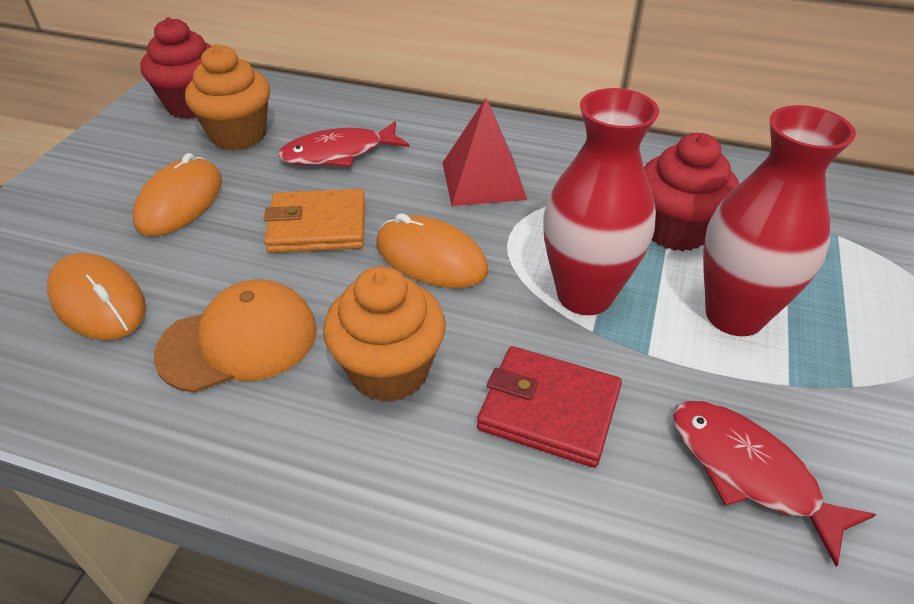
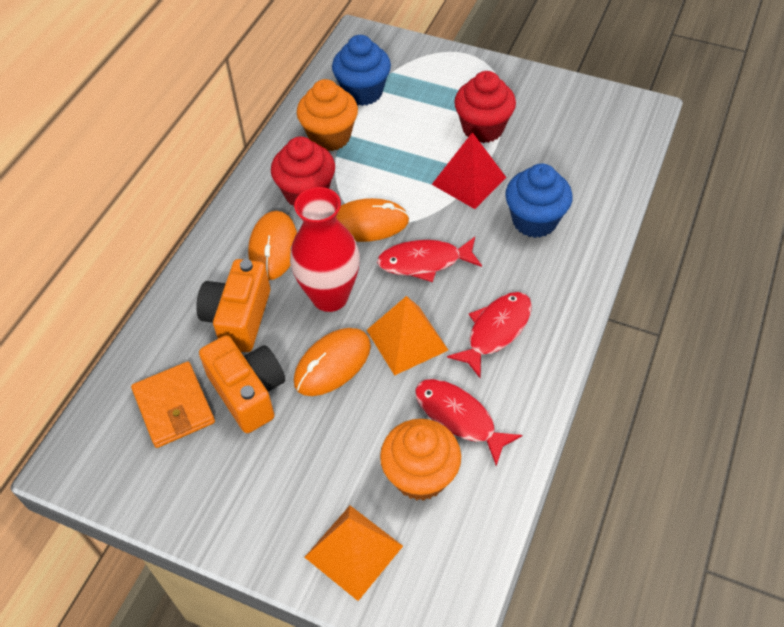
blue cupcake: none = 0 -> [332,35,391,106] [505,163,572,238] = 2
orange camera: none = 0 -> [196,259,270,352] [199,335,285,433] = 2
orange cap: [154,279,317,393] = 1 -> none = 0
orange pyramid: none = 0 -> [305,506,403,601] [367,296,448,376] = 2
red fish: [278,121,409,167] [673,401,876,567] = 2 -> [377,237,482,282] [415,379,522,466] [447,292,532,378] = 3
red vase: [543,88,659,315] [703,105,856,336] = 2 -> [290,187,360,312] = 1
red wallet: [477,346,622,468] = 1 -> none = 0

